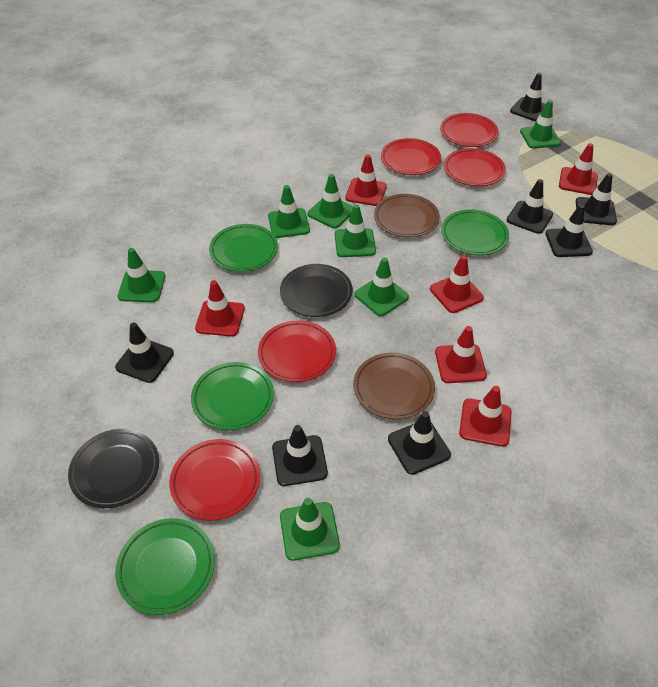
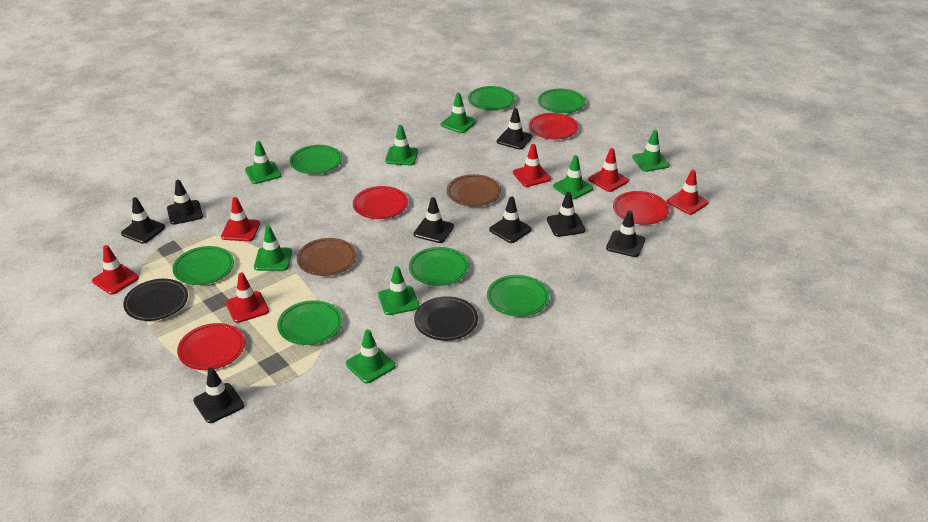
black traffic cone: [115,322,174,383] [272,425,328,486] [388,411,451,475] [507,179,553,234] [510,73,546,121] [545,204,593,257] [576,173,617,225] = 7 -> [121,197,165,244] [167,180,203,225] [193,367,244,423] [414,197,454,243] [489,196,532,243] [497,108,532,150] [547,192,586,237] [606,211,645,257] = 8
green plate: [115,518,215,615] [191,362,274,430] [209,224,278,272] [441,209,509,255] = 4 -> [172,246,234,285] [277,300,342,345] [290,145,342,174] [409,247,469,286] [468,86,515,111] [487,275,549,317] [538,89,585,113] = 7
green traffic cone: [118,248,165,302] [268,185,310,238] [280,498,340,561] [307,174,353,228] [335,204,376,257] [355,258,409,316] [520,100,561,149] = 7 -> [245,141,281,184] [254,226,292,271] [346,330,395,384] [378,266,419,315] [385,125,418,165] [441,93,477,133] [553,155,593,200] [632,130,670,172] = 8
red plate: [169,439,260,521] [258,321,336,382] [381,138,441,175] [440,113,499,147] [444,148,506,186] = 5 -> [177,323,245,370] [353,186,408,219] [529,113,578,139] [613,191,669,225] = 4

